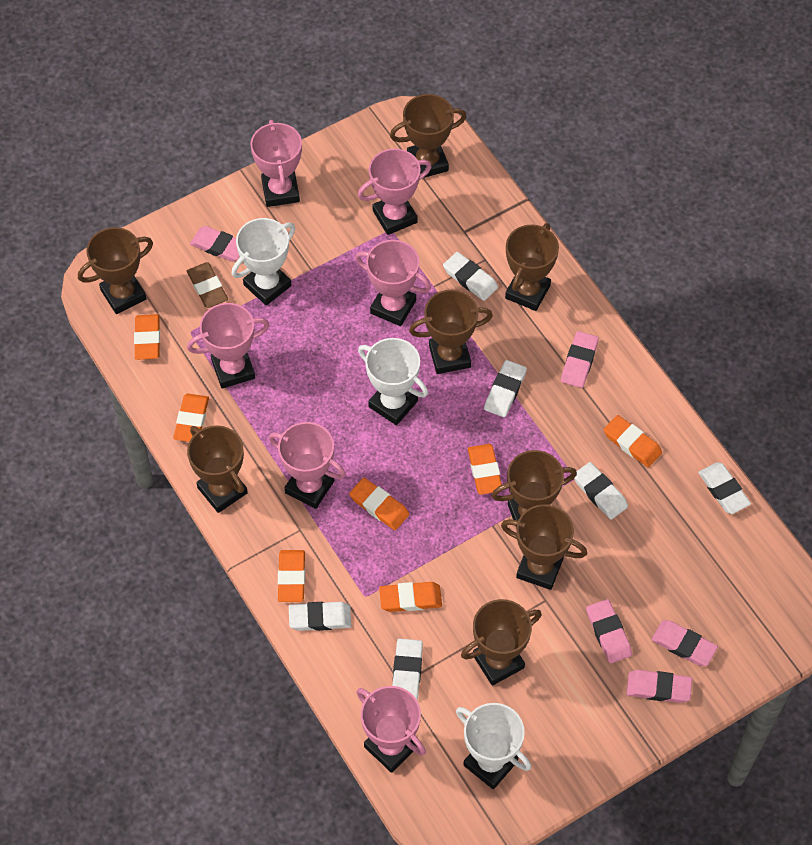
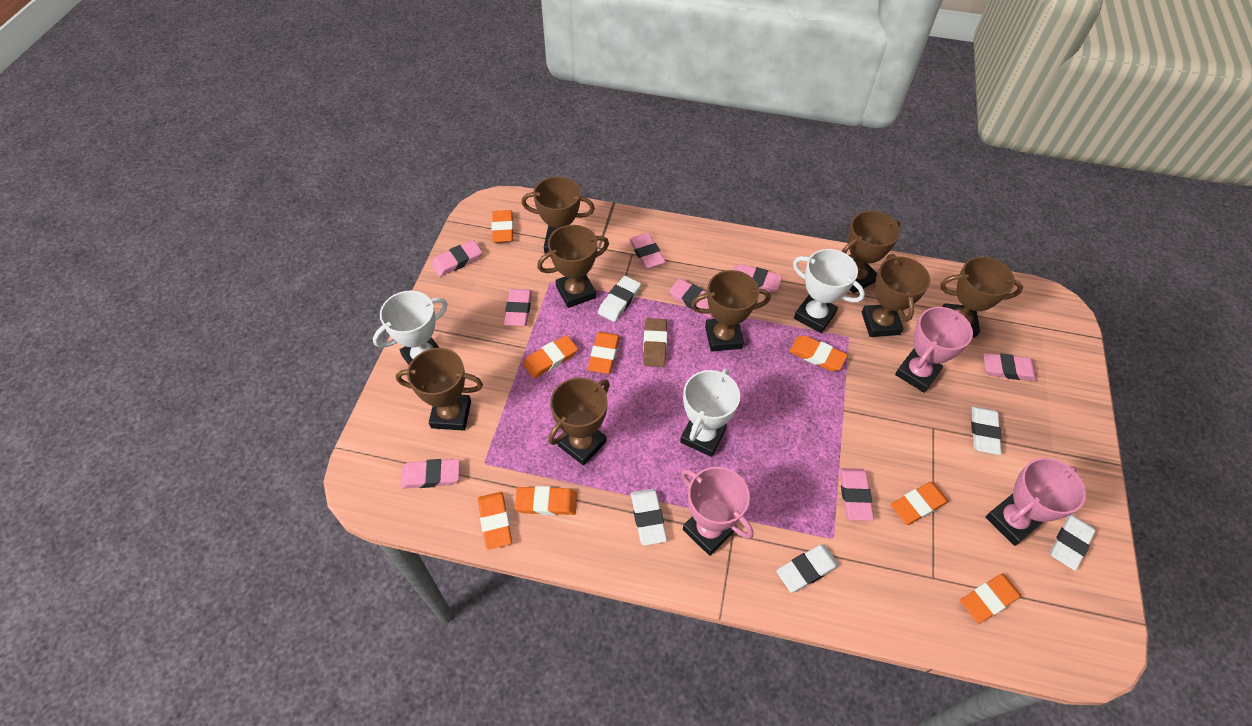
orange eraser: [134,314,160,360] [173,394,209,442] [278,550,305,602] [349,478,410,530] [379,582,442,612] [468,444,502,495] [604,415,662,468] = 7 -> [478,492,512,550] [492,210,513,243] [514,486,577,515] [523,335,578,379] [588,332,620,374] [789,335,848,371] [891,482,949,525] [960,573,1021,624] = 8
pink eraser: [190,226,240,262] [561,331,599,388] [586,599,632,663] [627,670,692,703] [651,620,718,666] = 5 -> [400,459,460,489] [431,240,482,277] [504,289,532,326] [629,233,666,268] [669,279,713,318] [733,264,782,293] [840,468,874,521] [983,353,1037,381] = 8
pink trophy: [187,303,270,388] [251,120,302,207] [269,422,346,509] [355,240,431,326] [356,686,426,773] [358,149,431,235] = 6 -> [681,467,754,556] [895,307,973,393] [986,458,1086,546] = 3
white eraser: [289,602,351,631] [392,639,423,700] [443,252,498,301] [484,360,527,417] [574,462,628,520] [698,462,751,514] = 6 -> [598,276,641,322] [631,489,667,546] [776,544,839,593] [971,406,1001,455] [1050,514,1095,571] = 5

